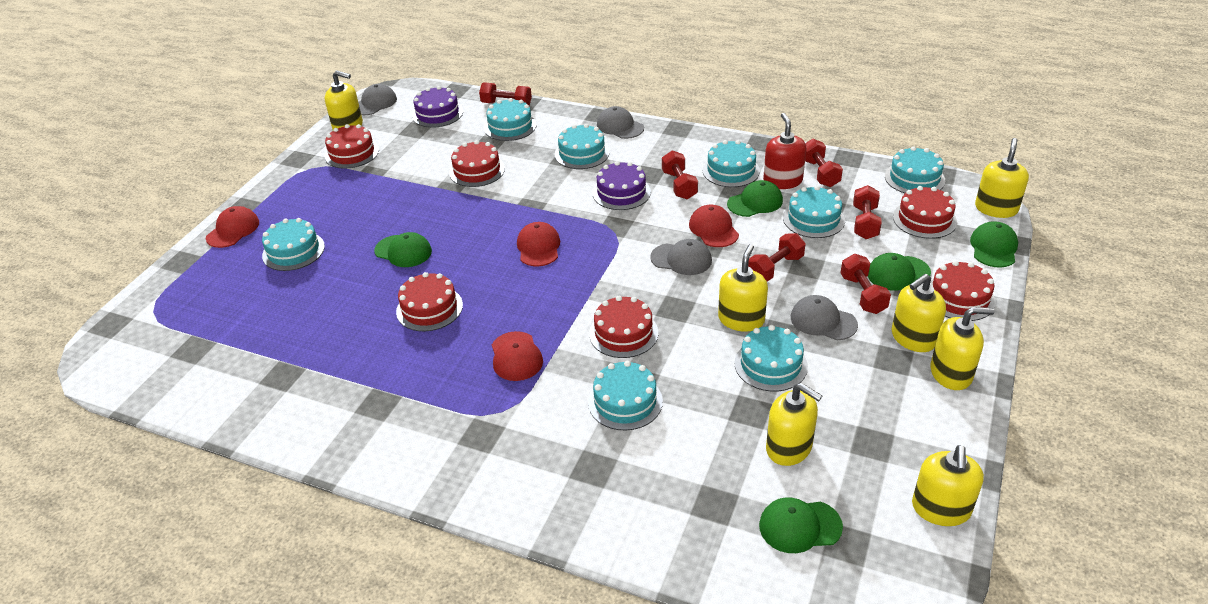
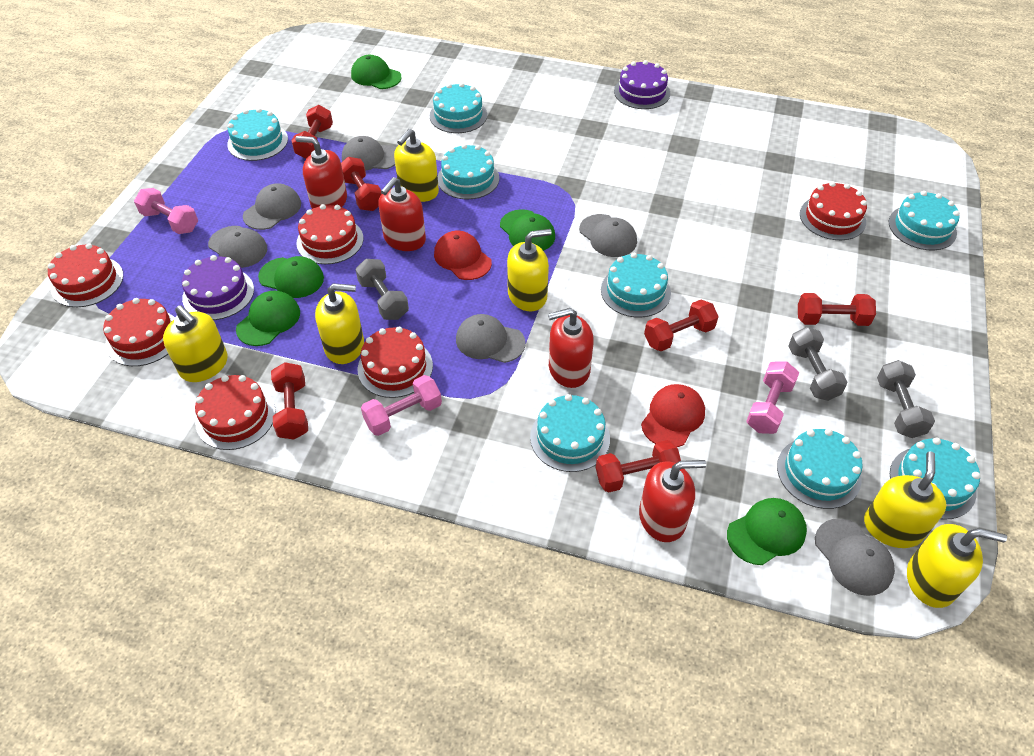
grey cap: [358,84,397,115] [597,106,644,139] [650,239,712,275] [791,295,858,340] = 4 -> [208,226,267,268] [243,183,301,230] [342,136,396,171] [456,314,526,363] [579,214,637,257] [815,518,895,596] = 6
grey dumbbell: none = 0 -> [355,259,409,320] [788,327,847,401] [877,360,935,438] = 3
pink dumbbell: none = 0 -> [134,188,198,234] [361,375,442,436] [746,361,799,434] = 3
red cap: [206,206,259,248] [492,331,543,381] [517,222,560,266] [689,205,739,247] = 4 -> [434,231,492,280] [641,384,705,447] = 2
red soap dispenser: [763,113,806,189] = 1 -> [295,136,347,209] [378,177,426,251] [548,308,594,388] [639,460,706,542] = 4
yellow soap dispenser: [325,70,363,130] [718,244,768,332] [766,383,822,466] [892,274,946,352] [912,445,984,526] [930,307,995,390] [975,138,1029,218] = 7 -> [163,305,228,382] [315,283,364,364] [394,129,439,202] [507,229,552,311] [864,452,947,548] [907,524,1007,608] = 6

